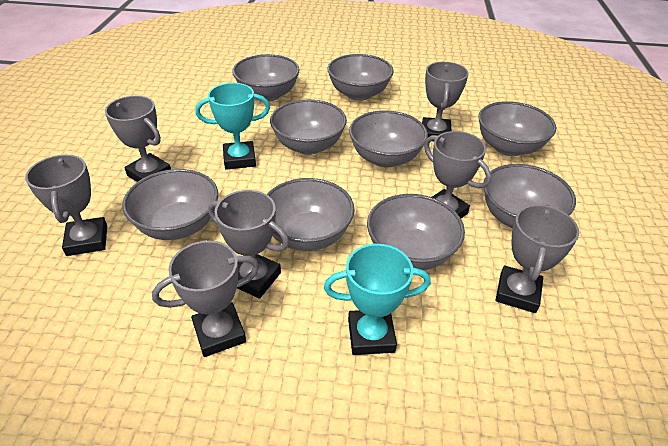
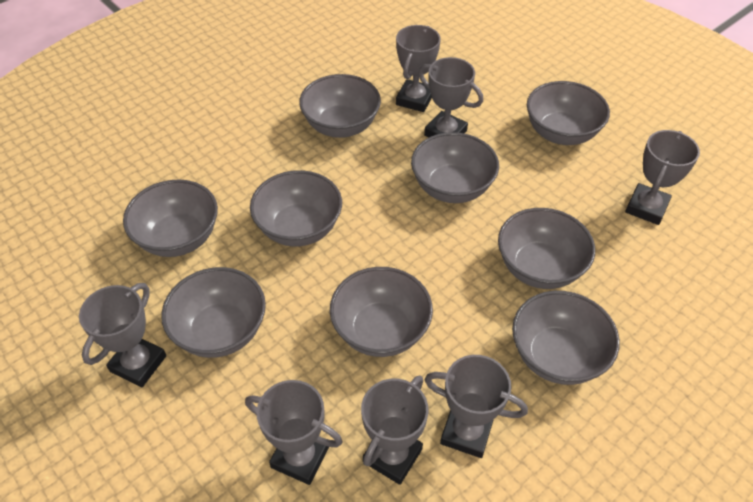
turquoise trophy: [196,83,270,170] [324,244,431,355] = 2 -> none = 0

